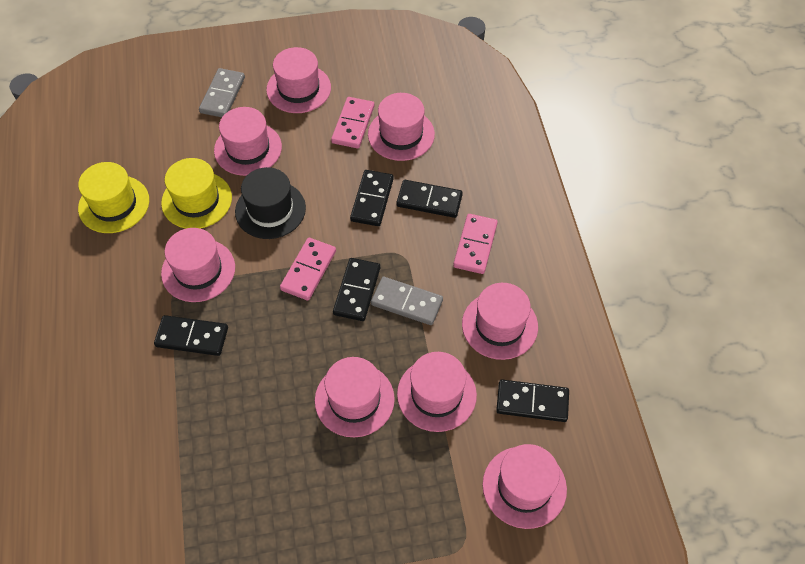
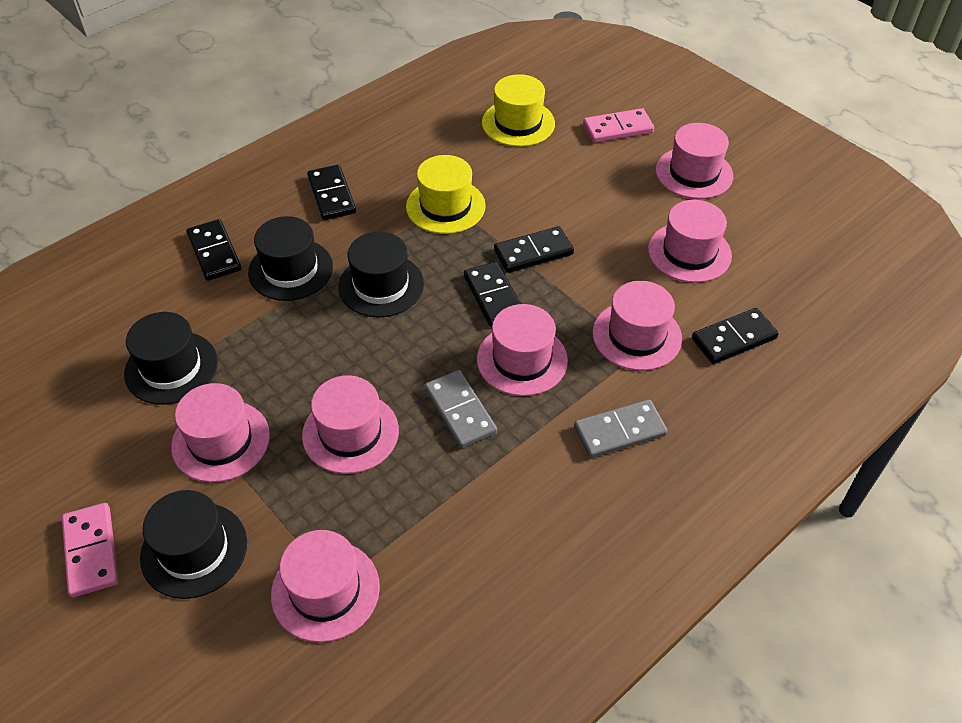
black hat: [235,167,306,239] = 1 -> [124,312,218,405] [140,490,247,599] [248,216,333,301] [338,232,424,318] = 4
pink domino: [280,238,336,300] [331,97,374,148] [453,214,498,274] = 3 -> [62,503,118,597] [583,108,654,143] = 2
pink hat: [161,228,235,302] [214,107,282,176] [266,47,331,113] [315,357,395,437] [368,93,435,161] [397,352,477,432] [462,283,538,360] [482,444,567,529] = 8 -> [171,383,270,482] [271,530,380,642] [302,375,399,474] [477,304,568,396] [592,281,682,371] [648,200,732,283] [656,123,733,199] = 7

